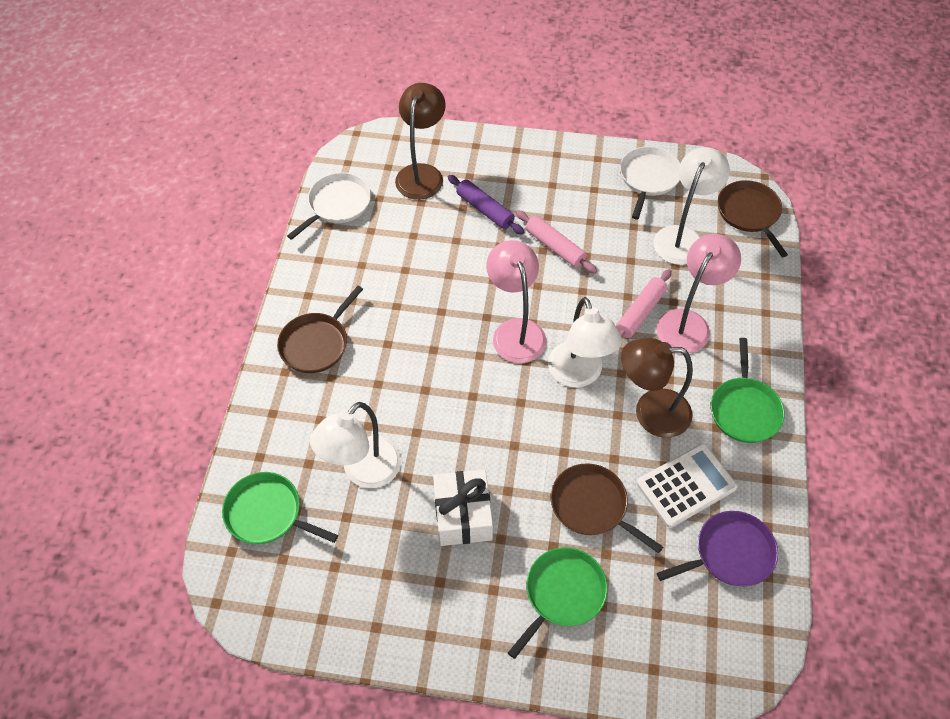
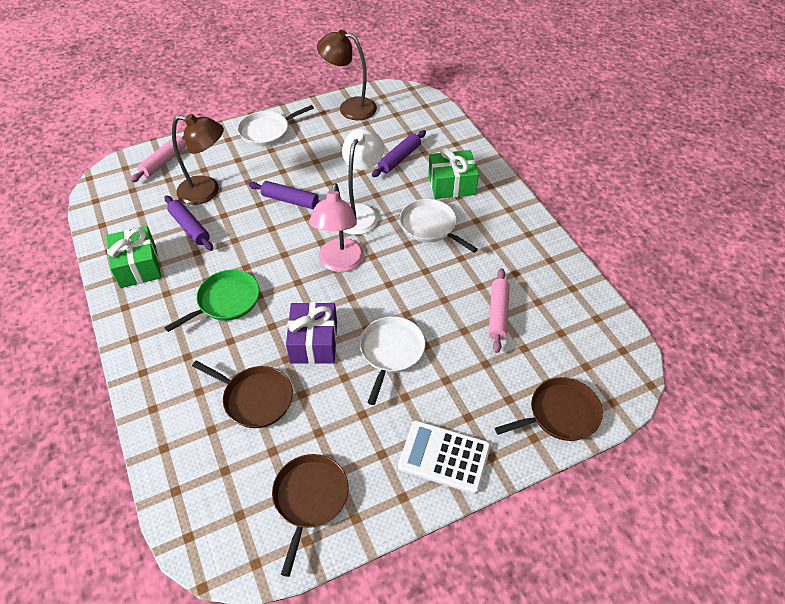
green gift: none = 0 -> [106,226,161,288] [428,148,479,199] = 2
green pan: [222,472,338,544] [508,547,607,659] [711,338,785,443] = 3 -> [164,270,259,332] = 1
pink lamp: [486,240,546,363] [656,234,741,353] = 2 -> [309,183,364,272] = 1
purple gift: none = 0 -> [286,302,337,364] = 1
purple pan: [657,511,778,586] = 1 -> none = 0
purple rolling pin: [448,175,524,235] = 1 -> [165,195,213,251] [248,181,320,209] [372,130,426,177] = 3
white gift: [433,469,493,546] = 1 -> none = 0
white lamp: [310,402,401,488] [548,297,622,387] [654,147,730,265] = 3 -> [342,128,384,235] = 1
white pan: [287,172,371,240] [620,146,680,219] = 2 -> [238,105,314,146] [360,316,425,405] [400,199,478,253] = 3

